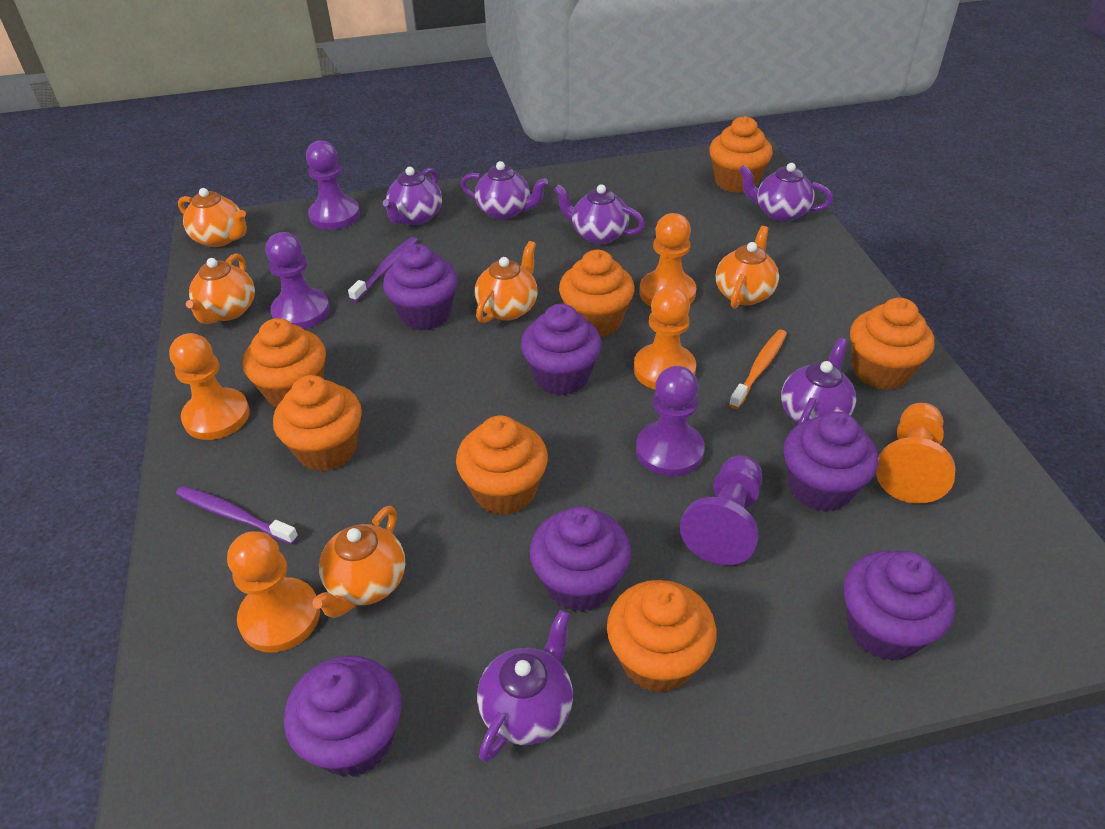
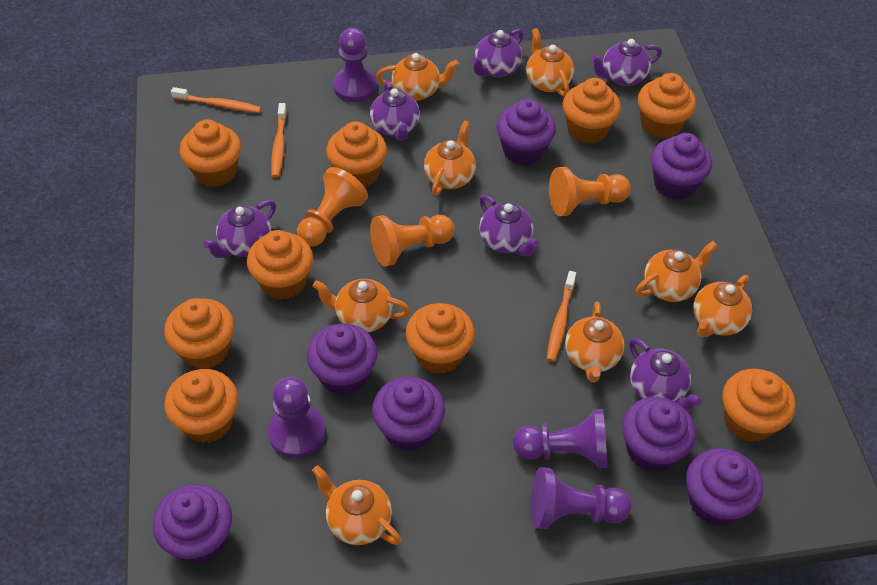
orange cupcake: [243,318,326,407] [273,375,362,472] [456,416,548,515] [559,250,635,337] [607,580,716,693] [709,116,773,193] [850,298,934,390] = 7 -> [164,298,234,369] [164,369,238,443] [180,119,241,187] [247,230,313,300] [326,121,387,187] [406,303,475,374] [563,78,621,144] [638,73,696,139] [723,369,796,442] = 9
orange pawn: [169,333,250,440] [227,531,320,653] [634,287,696,390] [639,213,696,306] [876,403,955,504] = 5 -> [297,167,368,247] [370,215,455,267] [549,167,631,216] = 3
orange teapot: [178,188,247,247] [186,253,255,324] [312,506,405,618] [475,241,538,323] [716,226,779,309] = 5 -> [312,465,401,545] [313,279,410,332] [376,53,459,101] [424,120,476,195] [526,28,574,96] [565,301,624,382] [636,241,718,302] [693,275,752,337] = 8
orange toothbrush: [729,330,787,409] = 1 -> [171,87,261,113] [271,103,287,178] [547,271,576,362] = 3
purple cupcake: [284,655,401,777] [383,244,458,330] [521,304,602,395] [530,506,631,612] [783,411,878,512] [844,551,955,661] = 6 -> [153,484,232,564] [307,324,377,396] [372,376,445,451] [497,99,556,165] [622,397,696,472] [651,133,712,200] [686,448,763,526] = 7
purple toothbrush: [176,486,298,544] [348,237,418,302] = 2 -> none = 0

